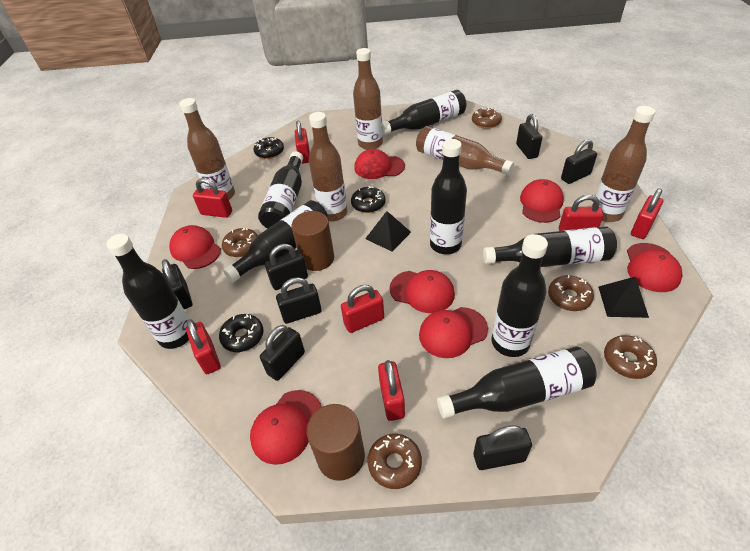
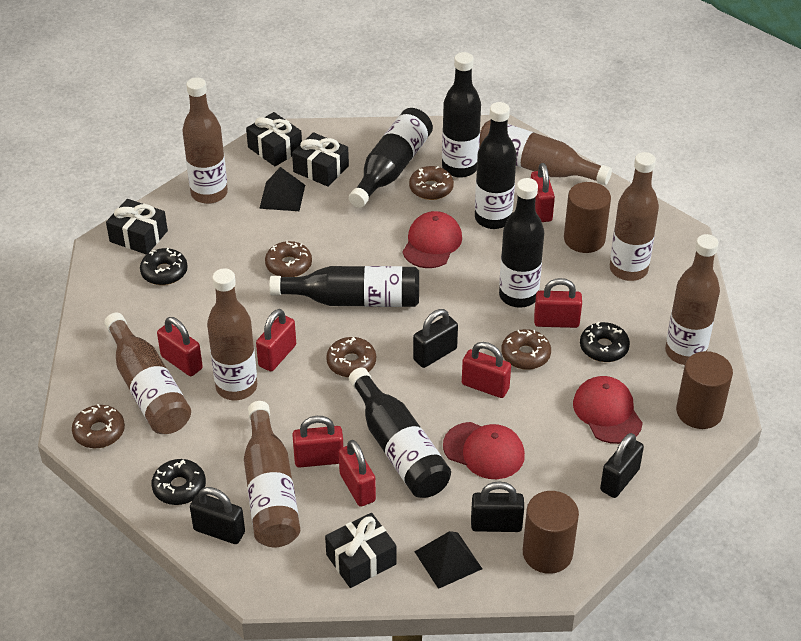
black bottle: [106,234,189,349] [223,200,328,283] [258,151,303,229] [382,90,466,135] [430,139,467,254] [437,346,597,419] [483,227,617,267] [492,234,548,357] = 8 -> [269,266,419,307] [349,108,433,208] [349,368,451,498] [442,52,481,178] [475,102,517,229] [499,178,544,308] = 6
black gift: none = 0 -> [106,199,168,255] [246,112,302,166] [292,132,349,187] [325,513,397,588] = 4
black padlock: [162,259,192,309] [260,325,305,381] [265,244,308,290] [276,277,322,324] [473,425,532,470] [516,114,542,159] [561,139,597,184] = 7 -> [190,487,245,544] [413,309,458,368] [471,481,524,532] [600,433,644,498] = 4
brown bottle: [179,98,235,200] [309,112,347,222] [353,48,383,150] [416,126,514,175] [592,106,655,222] = 5 -> [104,313,191,434] [182,77,228,204] [207,269,257,400] [244,401,300,547] [479,120,612,185] [610,152,659,281] [665,234,720,365] = 7
brown cylinder: [292,211,334,271] [307,404,365,481] = 2 -> [523,491,579,574] [564,182,611,253] [676,351,733,429] = 3
red cap: [169,225,221,269] [250,390,322,465] [354,149,405,179] [390,270,455,313] [419,307,488,358] [520,179,564,223] [627,243,682,292] = 7 -> [403,211,462,268] [443,422,525,479] [573,376,643,444] = 3

